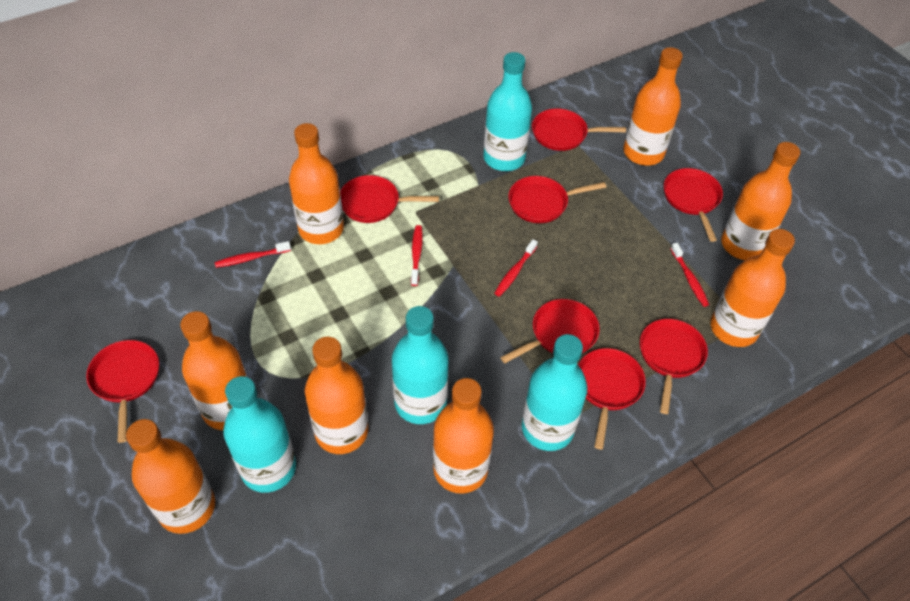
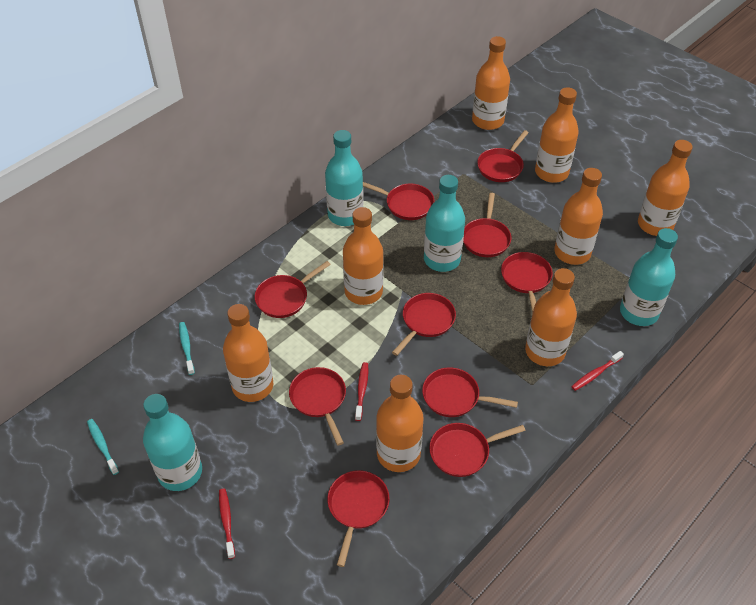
red pan: [86,340,159,443] [340,175,439,223] [500,299,600,363] [508,176,606,223] [532,109,626,151] [578,348,646,450] [640,319,708,414] [664,168,723,242] = 8 -> [255,261,331,318] [289,367,346,446] [327,470,390,567] [363,182,434,220] [392,293,456,356] [422,367,518,417] [429,423,526,477] [463,193,511,257] [477,130,529,182] [501,252,553,313] = 10
red toothbrush: [215,241,291,268] [411,225,423,286] [495,239,538,297] [671,243,709,307] = 4 -> [219,488,235,559] [355,362,368,421] [571,351,624,391] = 3
turquoise toothbrush: none = 0 -> [87,419,119,475] [179,322,195,375] = 2

